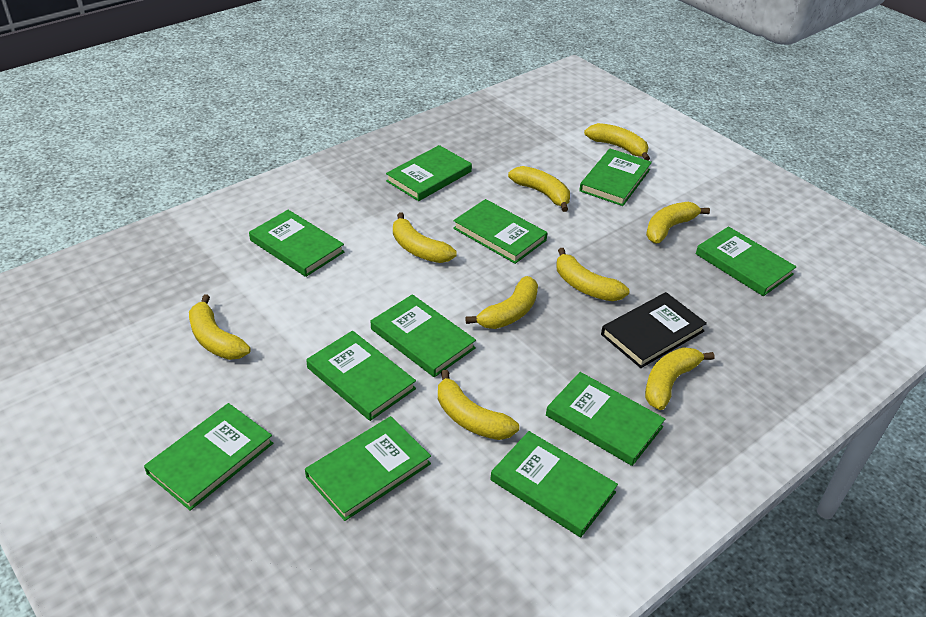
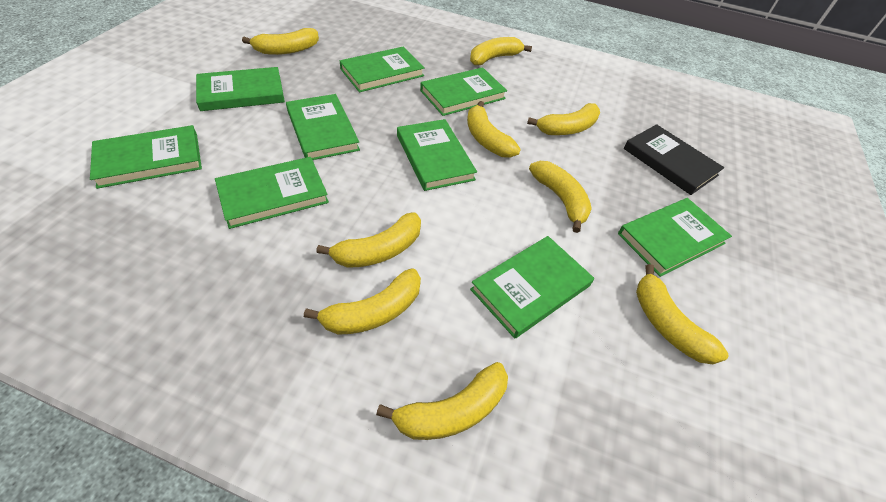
green book: [144,403,273,511] [249,210,345,277] [305,416,431,521] [306,331,416,421] [371,294,476,377] [386,145,472,201] [453,199,547,264] [490,431,618,537] [546,372,665,466] [579,149,652,206] [696,226,797,296] = 11 -> [90,125,202,189] [196,67,285,111] [215,157,329,229] [286,94,360,160] [340,46,425,92] [397,119,477,191] [420,67,507,116] [470,236,594,338] [618,198,732,277] = 9

